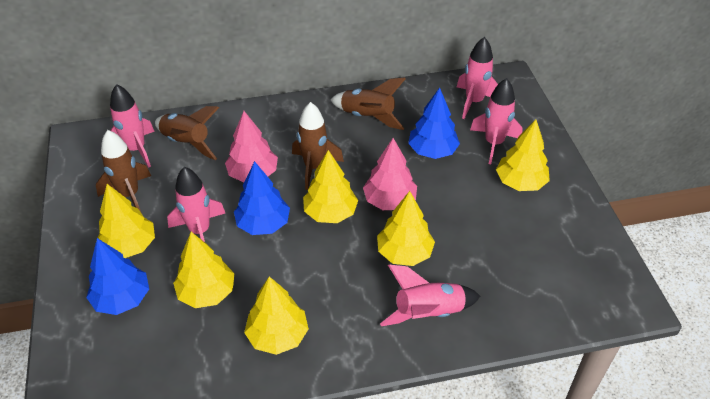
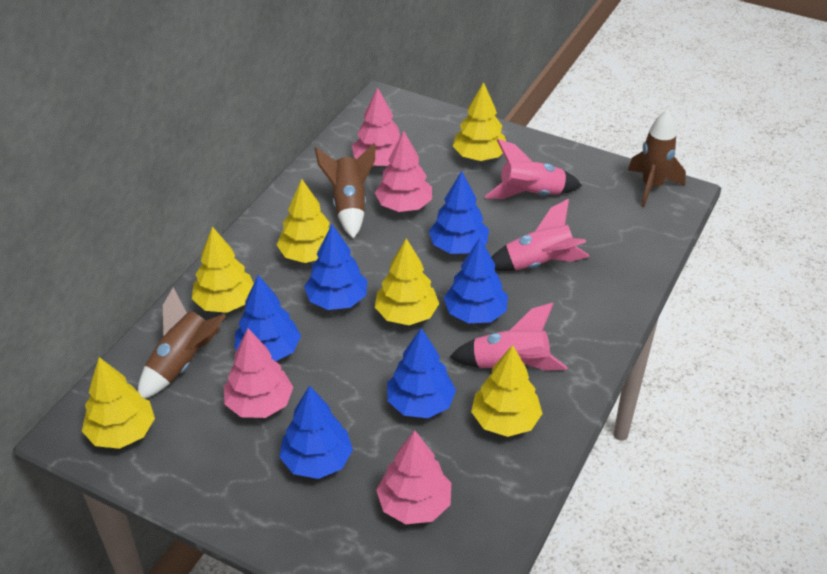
blue tree: [86,238,149,315] [234,161,290,235] [408,88,460,159] = 3 -> [235,275,301,361] [279,386,353,479] [304,224,367,310] [387,328,456,418] [429,171,489,254] [444,238,508,323] = 6
brown rocket: [96,130,151,214] [155,106,219,160] [292,102,344,190] [331,78,405,130] = 4 -> [138,287,226,399] [314,143,376,239] [628,110,686,207] = 3
pink rocket: [110,84,155,168] [167,167,226,242] [380,265,480,326] [457,37,498,119] [470,78,523,164] = 5 -> [450,303,567,371] [485,139,582,199] [491,198,590,271] = 3
pink tree: [225,111,278,183] [363,138,417,210] = 2 -> [224,328,293,418] [352,87,400,166] [375,131,432,212] [376,430,451,524] = 4

